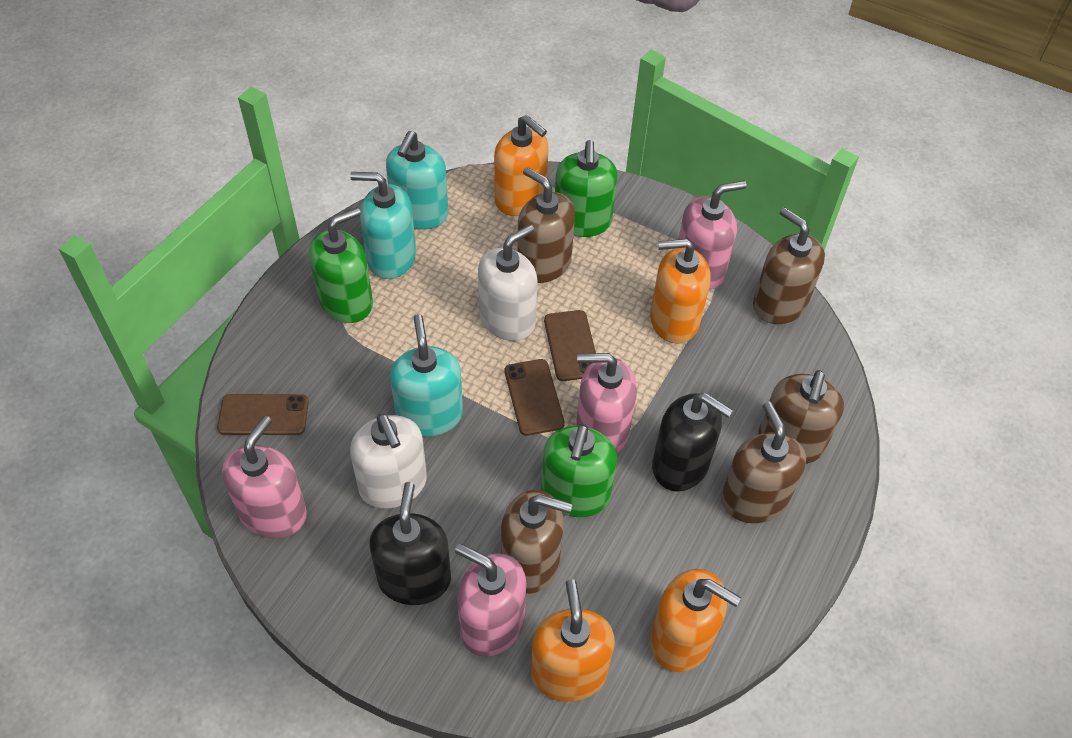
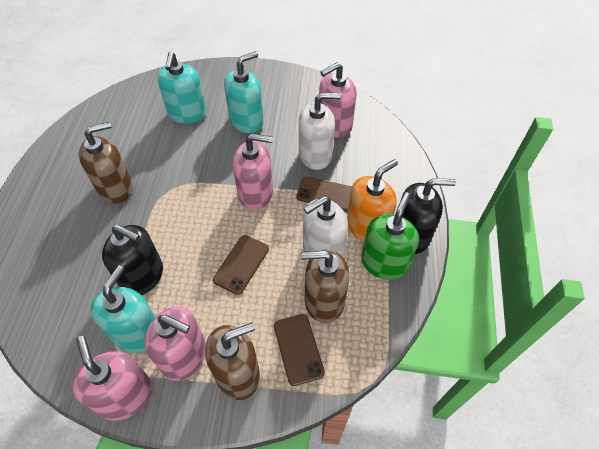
brown soap dispenser: [501,490,572,594] [517,167,575,283] [721,402,806,523] [753,207,825,324] [758,370,844,464] = 5 -> [79,122,133,204] [205,322,260,400] [301,249,350,323] = 3
green soap dispenser: [309,207,373,323] [541,424,617,517] [555,140,618,237] = 3 -> [361,192,419,280] = 1
orange soap dispenser: [494,115,549,216] [531,579,615,702] [650,239,711,344] [650,569,741,672] = 4 -> [347,159,398,242] = 1

